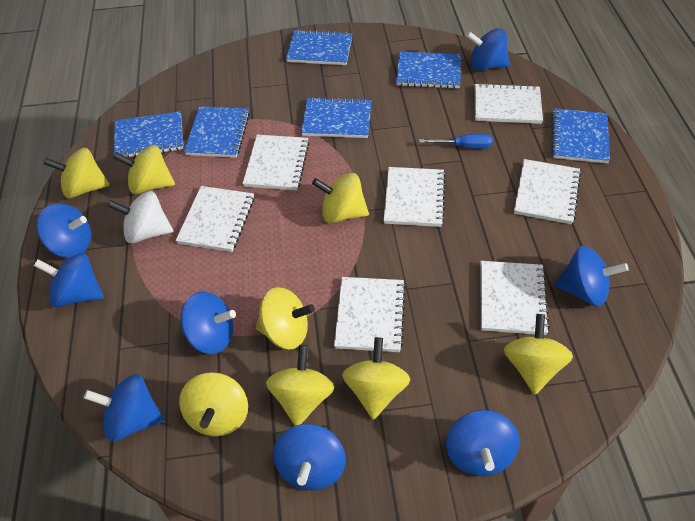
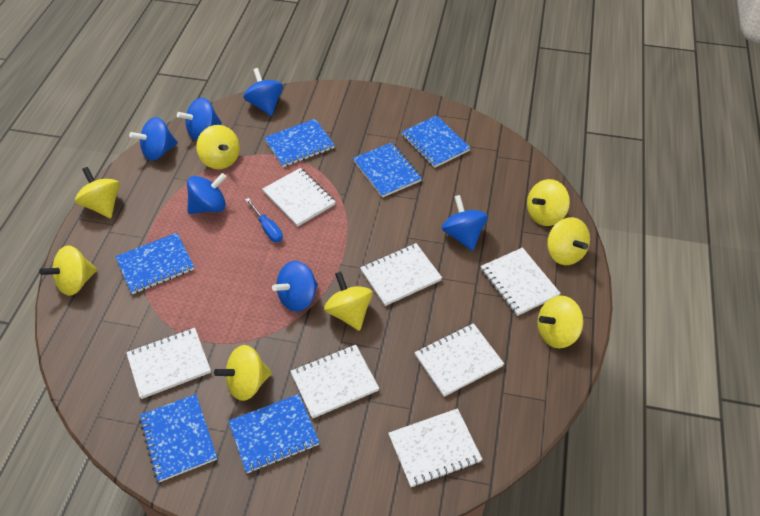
blue spinning top: [34,253,104,307] [37,203,91,258] [84,374,164,442] [181,291,236,354] [273,424,346,490] [446,410,520,476] [466,28,510,71] [555,246,628,306] = 8 -> [129,117,178,161] [177,98,222,140] [187,173,226,214] [243,68,283,116] [272,261,318,312] [441,195,488,251] = 6
white spinning top: [108,191,173,243] = 1 -> none = 0

